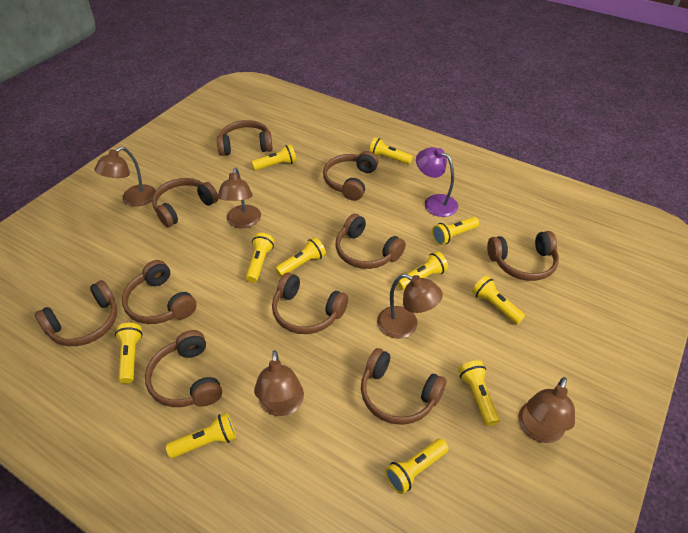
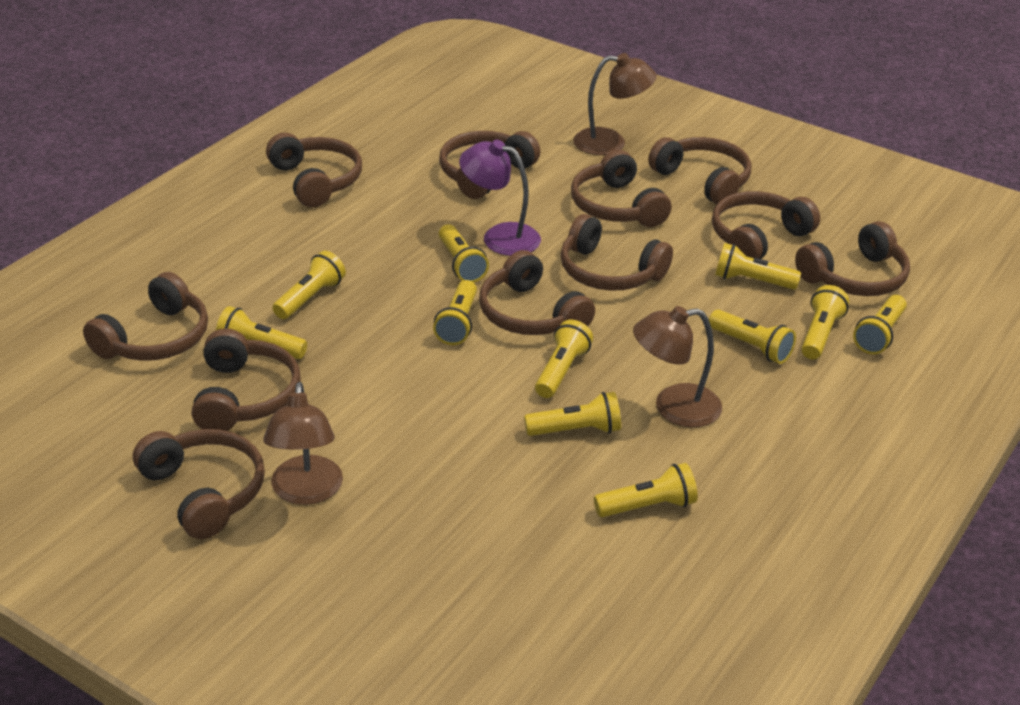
brown headphones: [35,280,117,346] [122,260,197,324] [145,330,222,407] [152,178,219,227] [217,120,273,156] [272,272,348,334] [323,151,379,201] [335,214,406,269] [361,348,446,425] [487,231,559,281] = 10 -> [83,272,208,361] [133,429,265,539] [192,328,301,431] [266,133,362,207] [439,131,540,199] [479,250,595,335] [560,214,673,291] [571,150,671,227] [648,137,751,204] [712,191,820,259] [795,221,910,296] = 11
brown lamp: [94,147,156,207] [217,168,261,228] [254,350,304,416] [377,274,443,339] [518,377,575,443] = 5 -> [263,382,343,505] [573,53,657,155] [633,306,722,427] = 3

